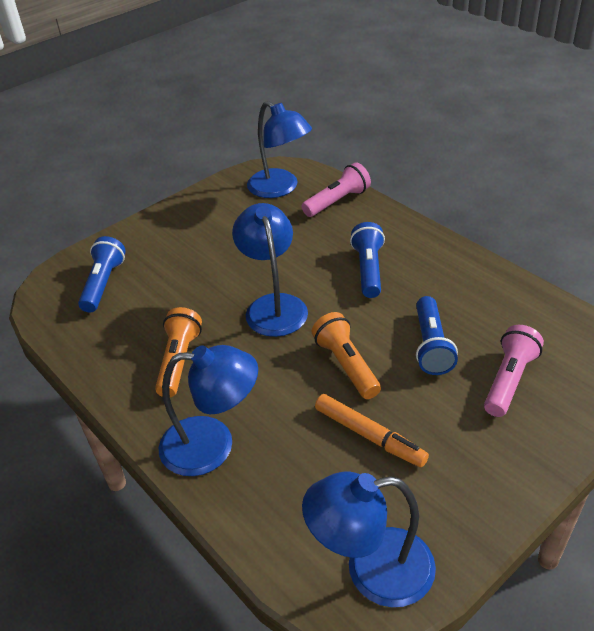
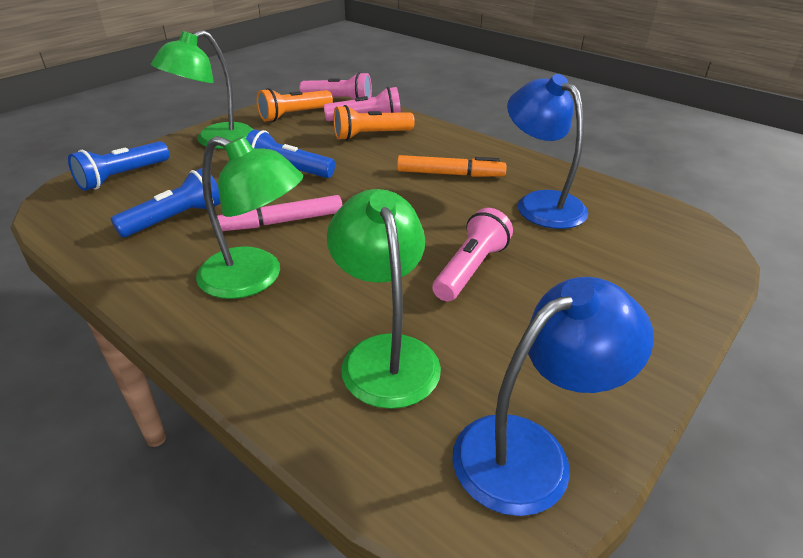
blue lamp: [159,345,258,476] [232,203,308,337] [247,101,312,198] [302,472,436,607] = 4 -> [452,277,654,516] [507,74,588,229] = 2
green lamp: none = 0 -> [151,30,254,149] [196,136,303,299] [327,189,441,409] = 3
pink flashlight: [301,162,371,217] [484,325,544,417] = 2 -> [299,72,372,100] [324,87,401,121] [432,208,513,301] = 3
pink marker: none = 0 -> [217,195,342,231] = 1

